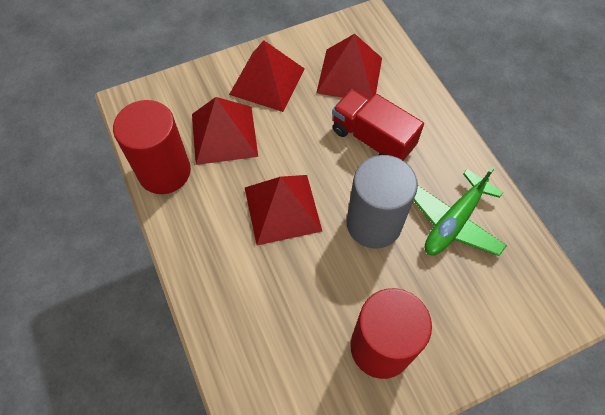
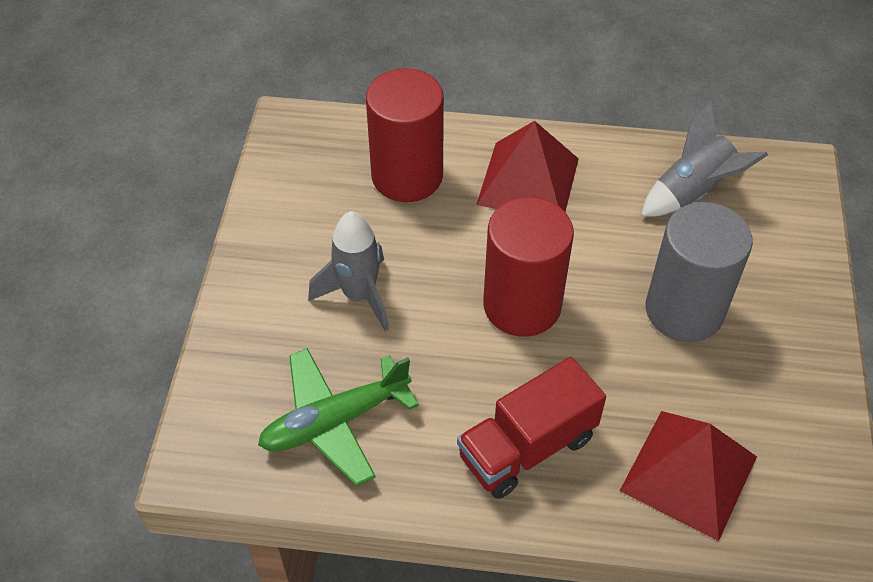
grey rocket: none = 0 -> [308,211,389,331] [641,101,768,217] = 2
red pyramid: [192,97,258,165] [229,40,305,112] [245,175,322,245] [316,34,382,100] = 4 -> [476,121,579,211] [620,411,757,541] = 2

